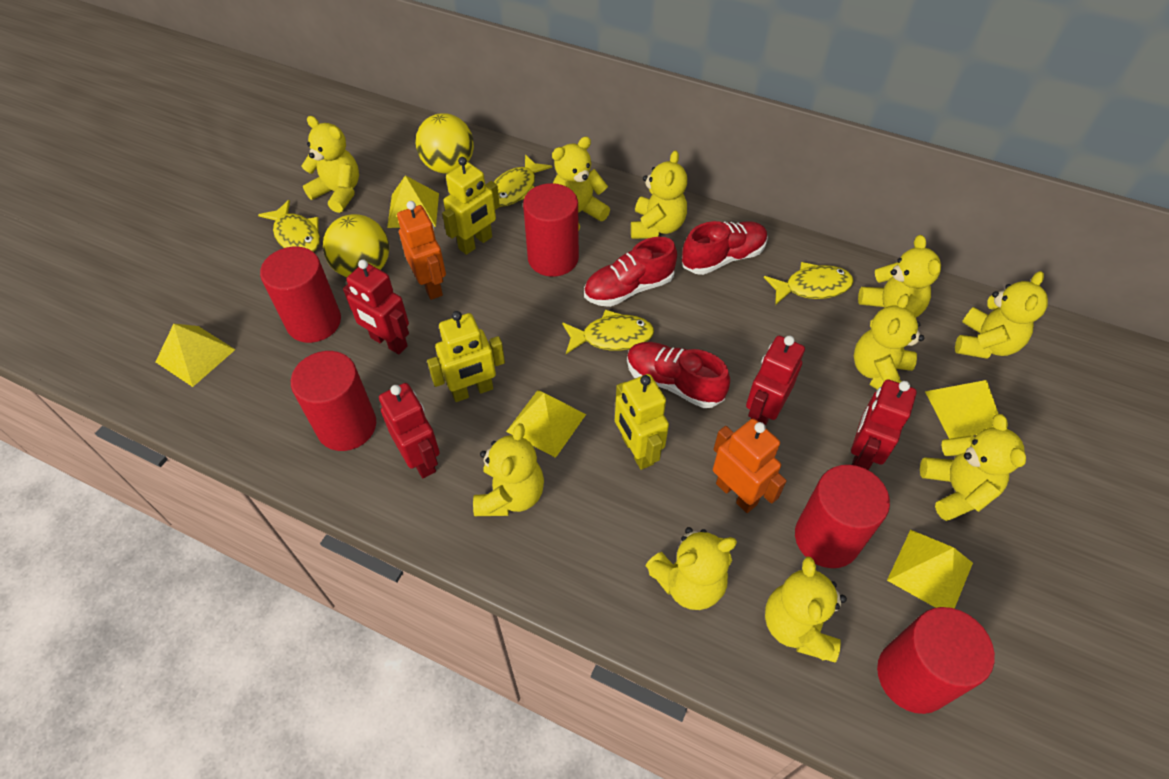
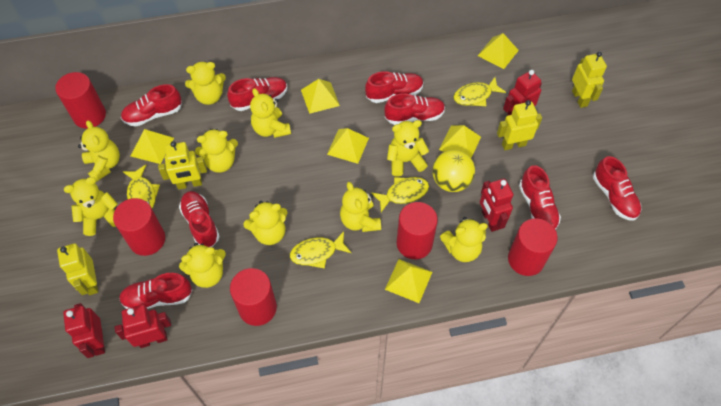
orange robot: [397,201,446,300] [713,419,787,513] = 2 -> none = 0
red shoe: [584,237,677,307] [627,342,730,408] [682,221,768,275] = 3 -> [119,273,192,309] [121,84,182,127] [179,191,220,247] [227,77,287,111] [365,71,424,103] [384,93,445,125] [519,165,561,230] [593,156,641,221] = 8
yellow ball: [323,214,389,277] [415,113,474,173] = 2 -> [432,150,475,192] = 1
yellow pyramid: [156,324,236,387] [387,175,439,228] [506,390,586,458] [887,530,973,609] [925,380,998,439] = 5 -> [131,129,174,164] [301,79,340,114] [327,128,369,164] [385,259,432,303] [439,125,481,158] [478,33,519,69] = 6
yellow robot: [427,311,505,402] [442,157,500,255] [615,374,669,470] = 3 -> [57,243,98,295] [158,141,207,190] [497,100,542,150] [572,52,607,108] = 4

